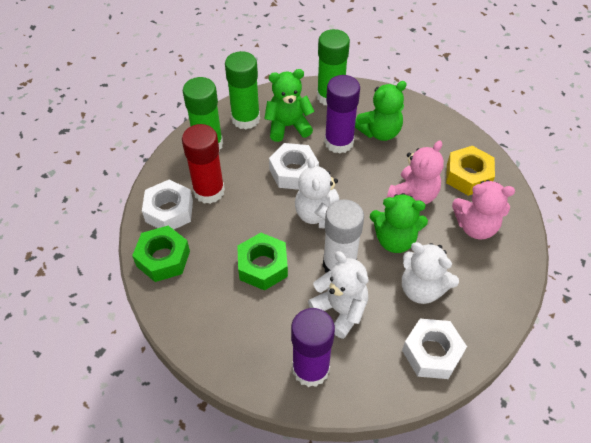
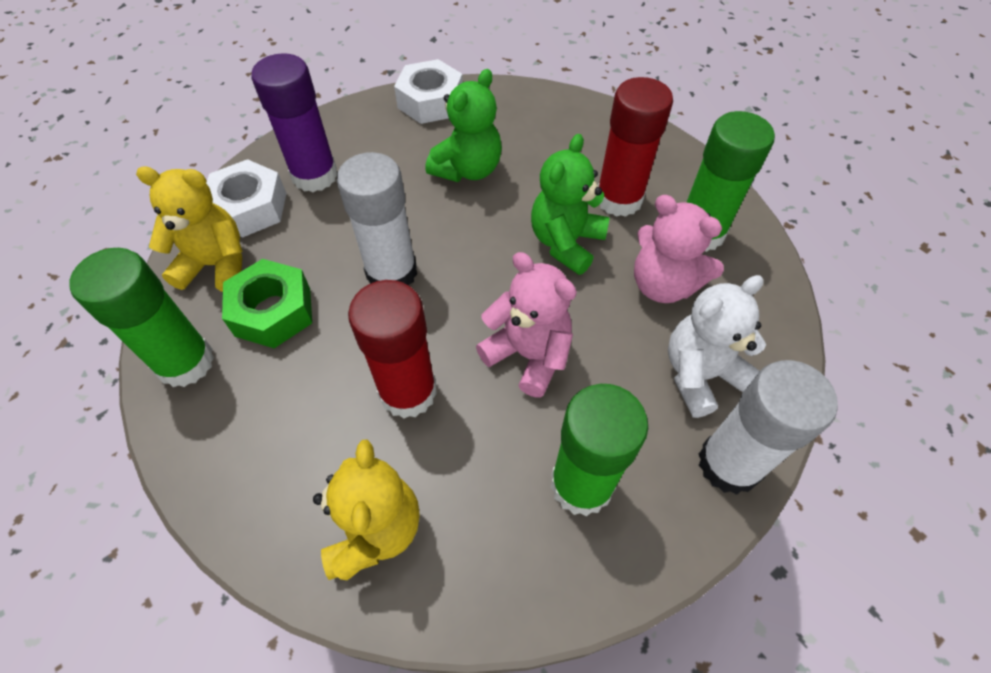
green nut: [132,226,190,282] [237,233,288,291] = 2 -> [222,259,312,348] = 1
green teddy bear: [264,69,315,142] [355,81,407,141] [370,193,428,253] = 3 -> [425,69,502,182] [531,134,610,275] = 2
purple glue stick: [291,308,335,387] [324,75,360,154] = 2 -> [251,53,338,192] = 1
red glue stick: [182,124,225,204] = 1 -> [348,280,437,419] [598,77,673,217] = 2
white glue stick: [323,199,364,273] = 1 -> [337,152,417,286] [699,360,838,495] = 2
white nut: [142,180,193,230] [269,143,319,190] [402,319,467,379] = 3 -> [206,159,287,238] [394,59,463,124] = 2
white teddy bear: [295,157,339,229] [308,251,369,339] [402,242,459,304] = 3 -> [668,275,766,418] = 1
yellow nut: [446,146,495,196] = 1 -> none = 0
yellow teddy bear: none = 0 -> [136,166,243,292] [313,440,420,580] = 2

